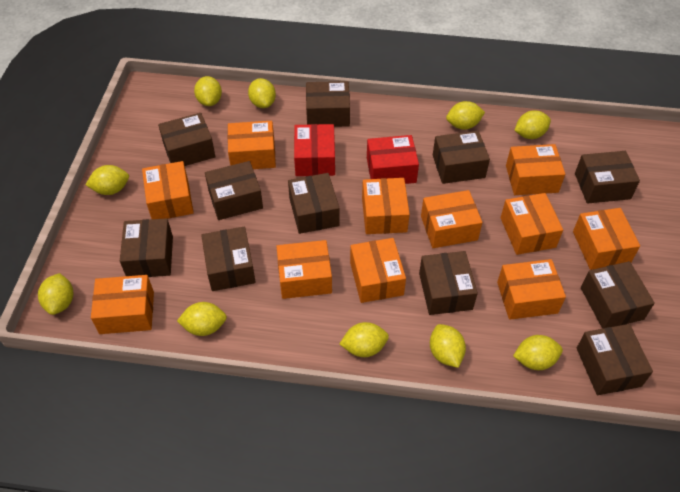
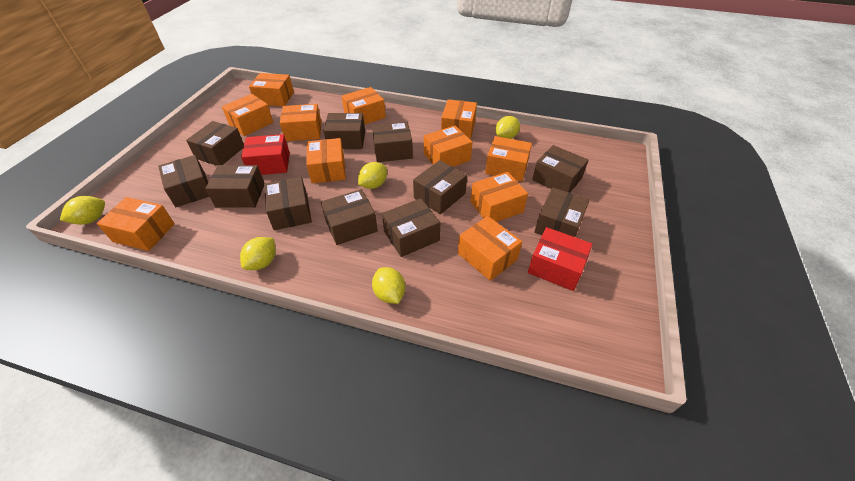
yellow lemon: [38,273,73,315] [85,165,129,195] [177,302,227,336] [194,76,222,106] [248,78,276,108] [339,322,389,357] [430,324,466,368] [446,101,485,130] [513,335,563,370] [514,110,551,139] = 10 -> [60,196,105,225] [240,237,276,270] [358,162,387,189] [372,267,405,304] [496,116,520,139] = 5

